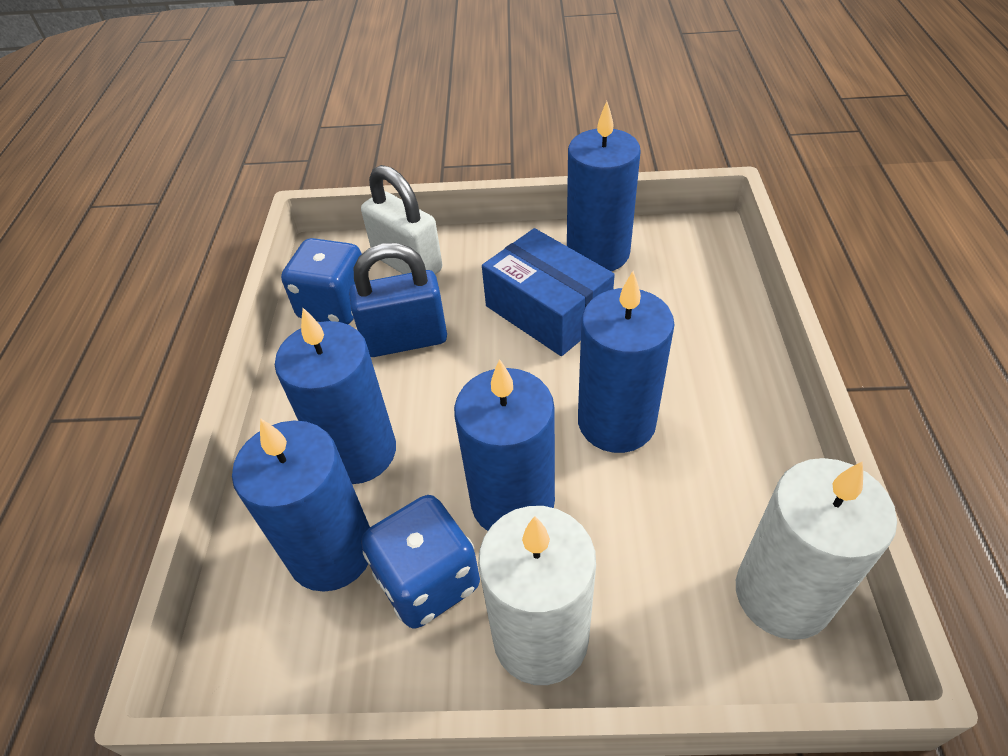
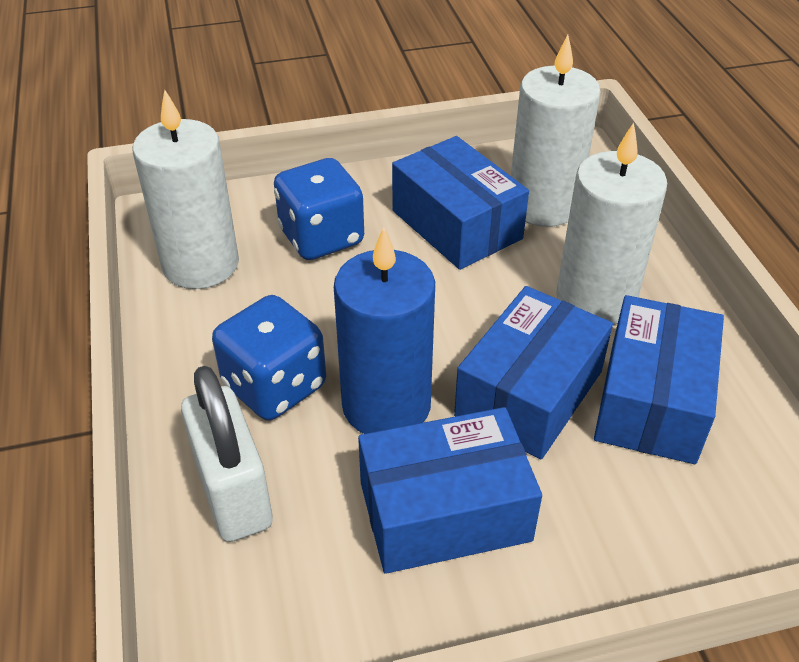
blue box: [482,228,615,356] = 1 -> [358,407,542,574] [392,136,529,270] [454,286,613,460] [594,295,724,464] = 4
blue candle: [232,418,370,592] [275,308,396,484] [454,359,555,531] [567,101,641,271] [578,271,674,453] = 5 -> [334,227,435,434] = 1
blue padlock: [349,243,447,357] = 1 -> none = 0
white candle: [478,506,596,685] [736,458,897,640] = 2 -> [133,90,239,289] [511,35,600,227] [556,122,667,325] = 3

